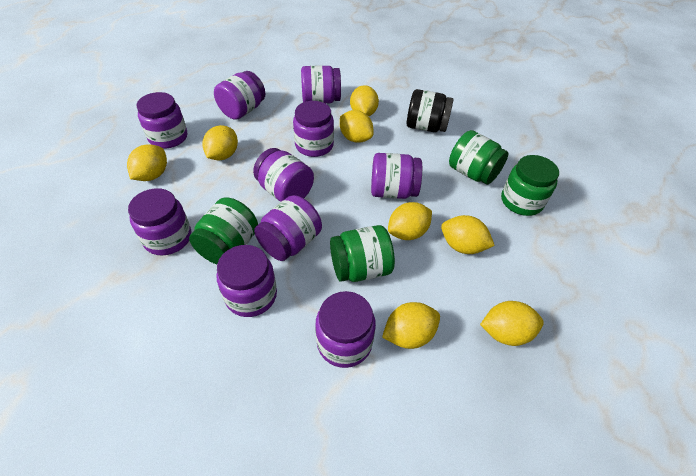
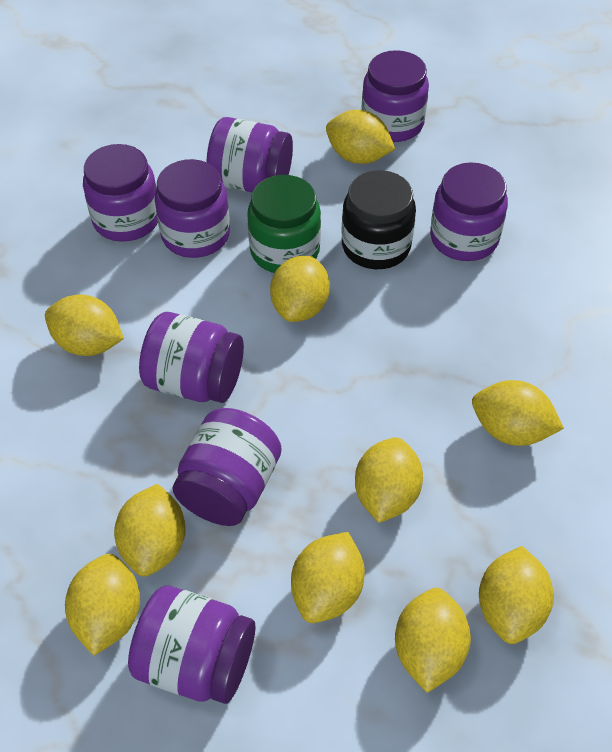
green jar: [189,198,258,264] [330,225,395,282] [449,130,508,185] [501,155,559,216] = 4 -> [247,175,321,273] = 1
purple jar: [128,188,191,255] [137,92,187,149] [214,71,265,120] [217,245,277,317] [253,148,314,202] [254,195,322,261] [293,101,334,157] [301,66,341,104] [315,291,376,368] [371,153,422,199] = 10 -> [83,144,158,242] [128,586,255,704] [139,312,244,403] [155,159,230,258] [173,408,281,526] [206,117,293,192] [361,50,429,142] [430,162,508,261] = 8
yellow lemon: [127,144,167,181] [203,125,238,160] [340,110,374,143] [350,85,379,116] [382,302,440,349] [388,202,432,240] [441,215,495,254] [480,301,544,346] = 8 -> [45,294,124,356] [65,554,140,656] [114,484,186,576] [270,256,330,322] [291,532,365,623] [326,110,395,164] [355,437,423,523] [395,588,471,693] [472,380,564,446] [479,546,554,644] = 10

